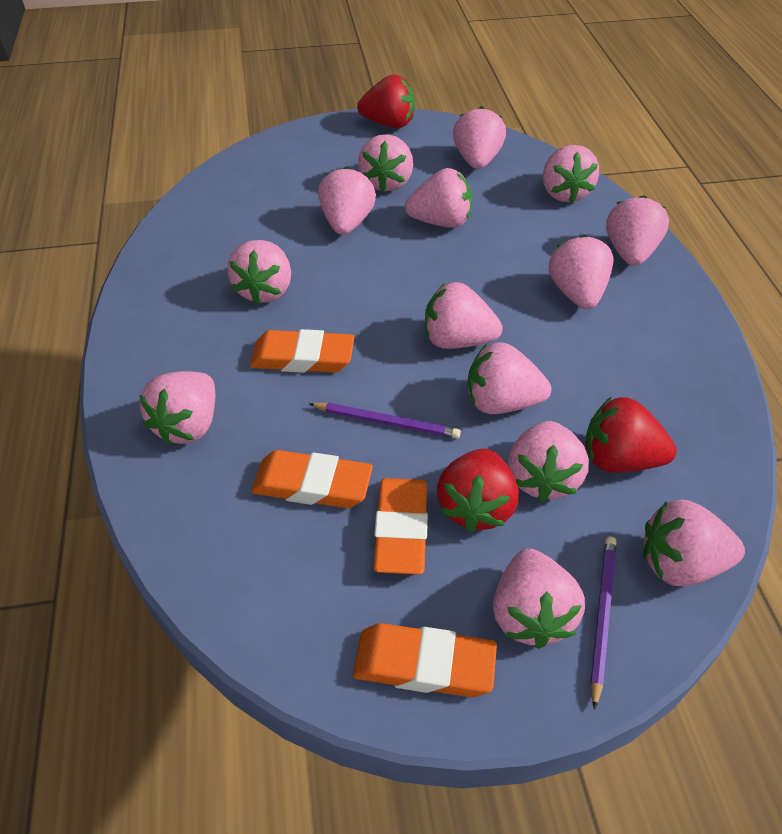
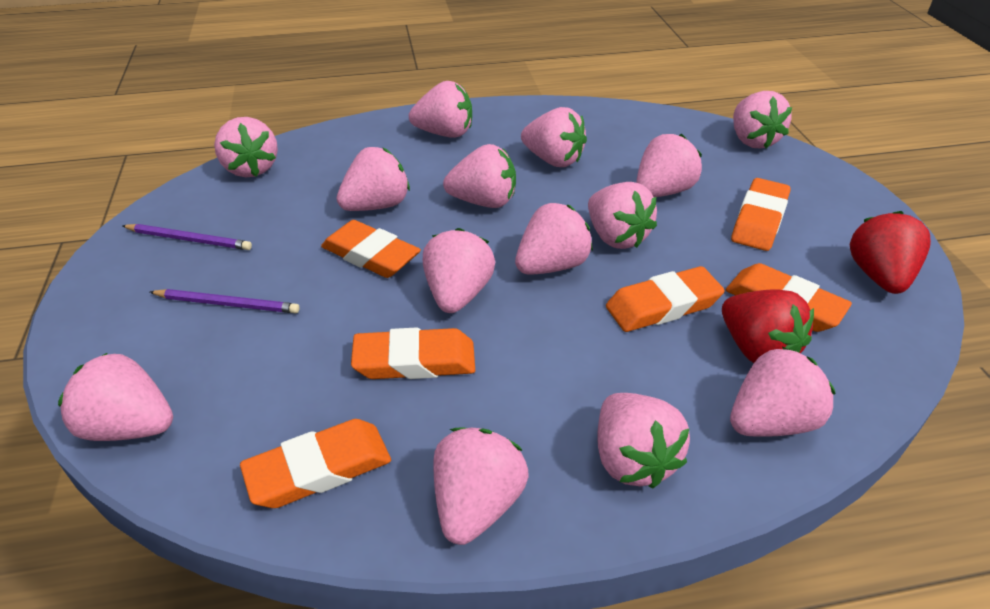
orange eraser: [250,329,354,373] [251,450,373,508] [353,623,497,697] [373,478,428,575] = 4 -> [240,419,391,508] [321,220,421,278] [351,328,475,379] [606,266,725,332] [726,263,852,332] [731,178,791,251] = 6
red strawberry: [357,75,415,128] [437,448,519,532] [585,396,677,473] = 3 -> [722,289,814,363] [850,211,931,294] = 2

